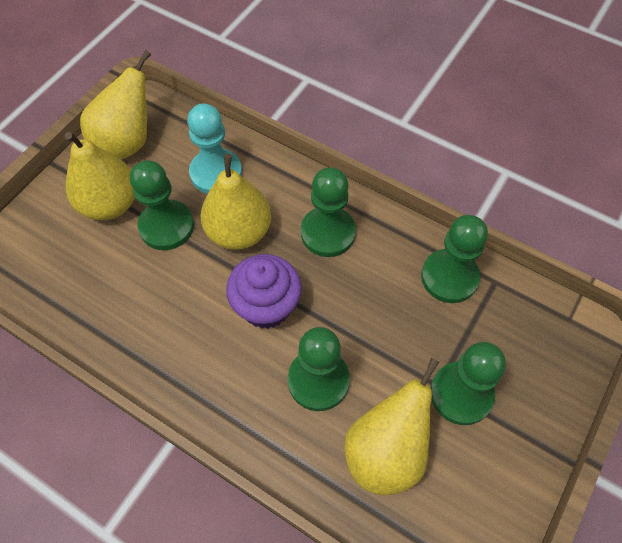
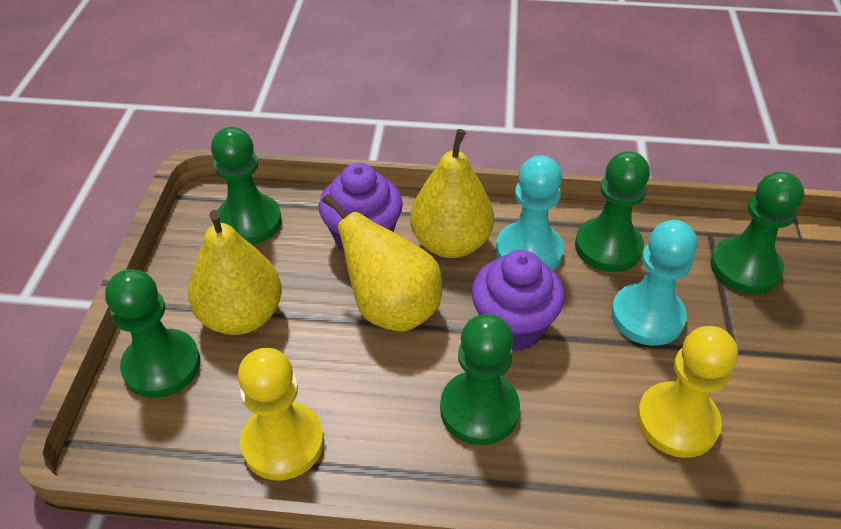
purple cupcake: [226,254,302,329] = 1 -> [319,163,403,253] [471,250,565,351] = 2
turquoise pawn: [187,103,242,194] = 1 -> [496,155,564,270] [611,220,697,346] = 2
yellow pawn: none = 0 -> [238,348,324,480] [637,326,738,458] = 2
yellow pear: [65,132,135,220] [80,50,151,160] [200,154,271,250] [344,358,439,495] = 4 -> [188,210,282,335] [322,194,442,332] [410,129,494,258] = 3

